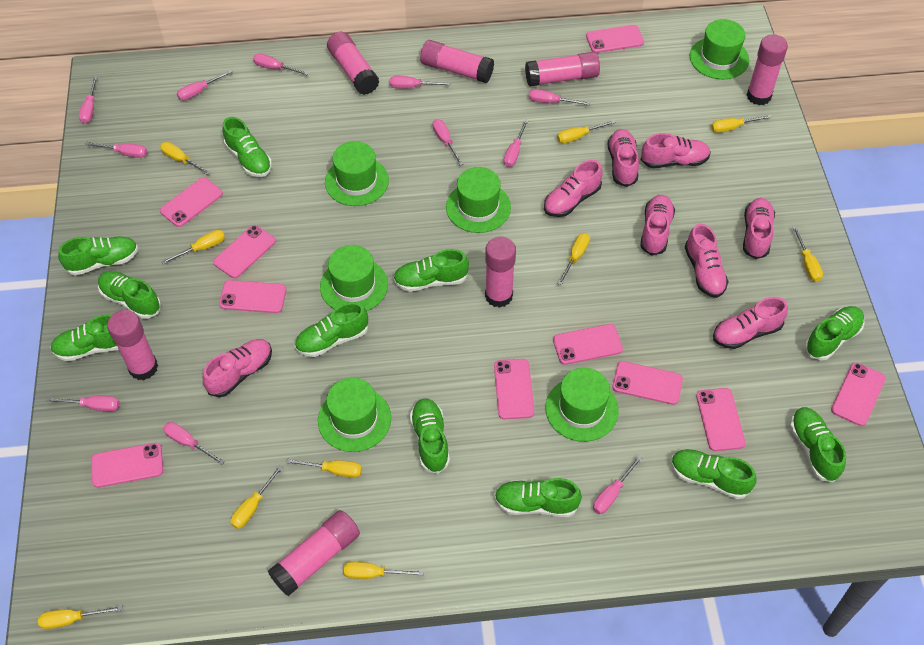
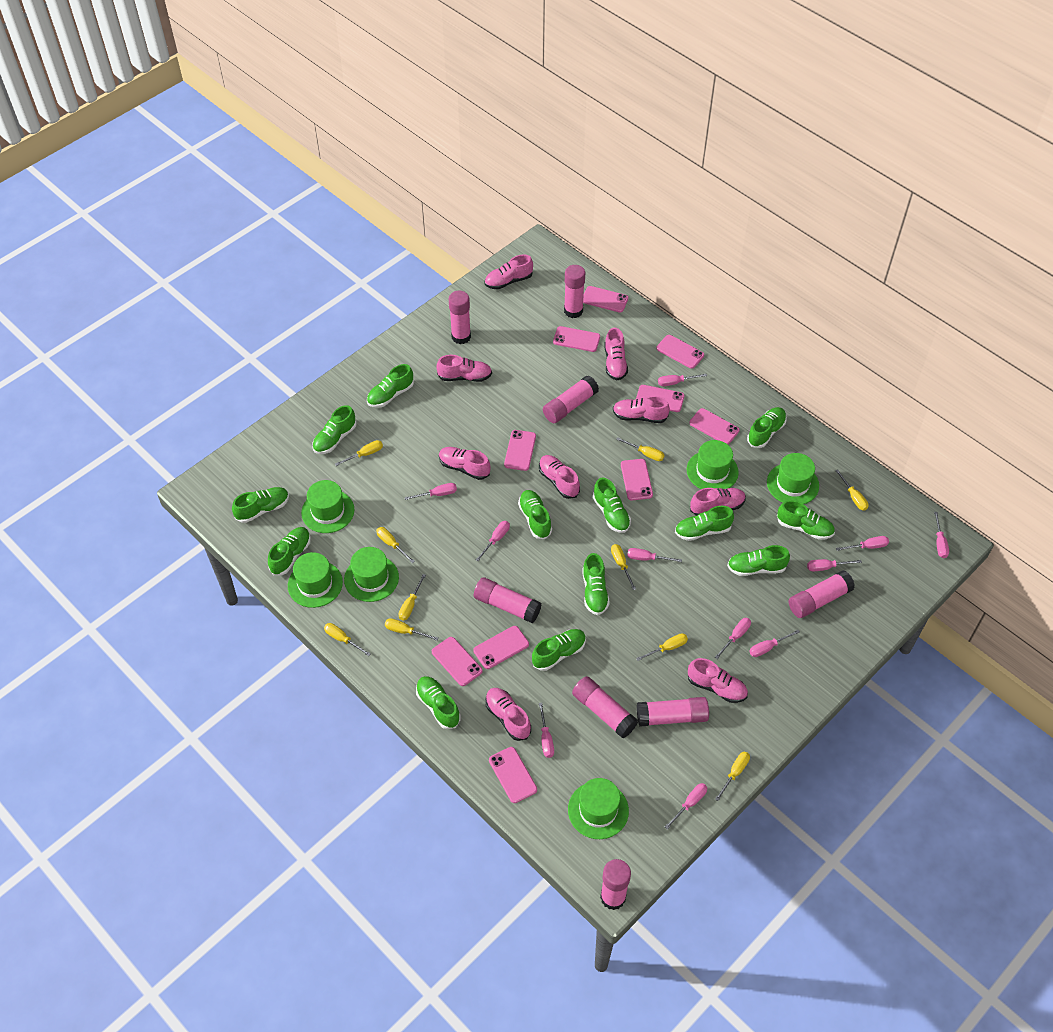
green shoe: [51,314,119,361] [58,236,138,276] [98,271,161,319] [223,117,272,177] [295,302,368,357] [393,249,469,292] [410,398,450,474] [494,478,582,517] [671,449,757,499] [790,407,846,483] [805,306,865,361] = 11 -> [232,487,289,523] [268,527,311,575] [312,405,357,454] [367,364,414,408] [416,676,461,729] [518,490,552,539] [532,629,586,671] [582,553,610,615] [593,478,631,533] [675,506,734,541] [727,545,790,576] [747,407,787,448] [777,500,835,540] = 13
pink glue stick: [107,310,158,380] [268,510,360,596] [327,32,379,95] [420,40,494,83] [485,237,516,308] [525,52,600,87] [747,34,788,105] = 7 -> [449,291,471,344] [474,577,541,623] [543,375,599,423] [564,265,585,318] [572,676,638,738] [600,859,631,910] [637,697,709,727] [789,570,855,618] = 8
pink shoe: [203,339,272,397] [544,160,603,217] [608,129,639,187] [640,195,675,256] [641,133,711,168] [685,224,729,298] [713,297,788,349] [743,198,775,259] = 8 -> [436,355,492,382] [439,447,491,480] [485,254,533,290] [485,688,531,741] [539,455,580,499] [604,328,628,380] [613,396,670,423] [688,658,748,703] [690,488,746,516] = 9

